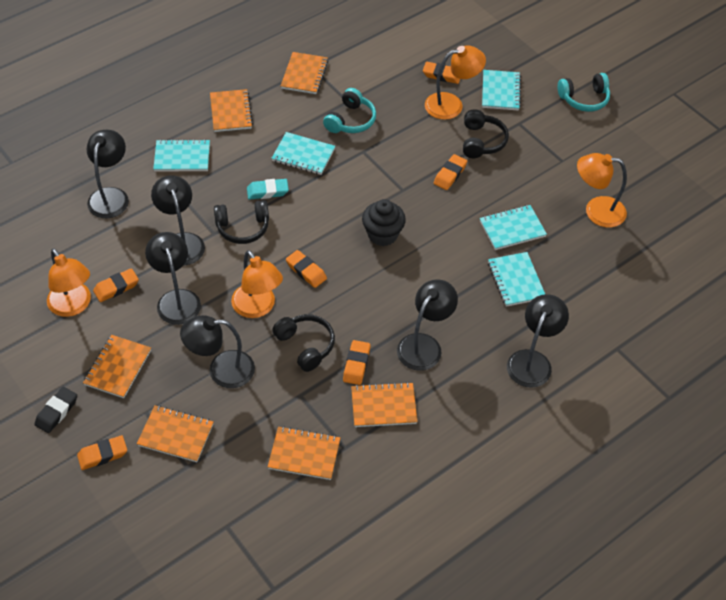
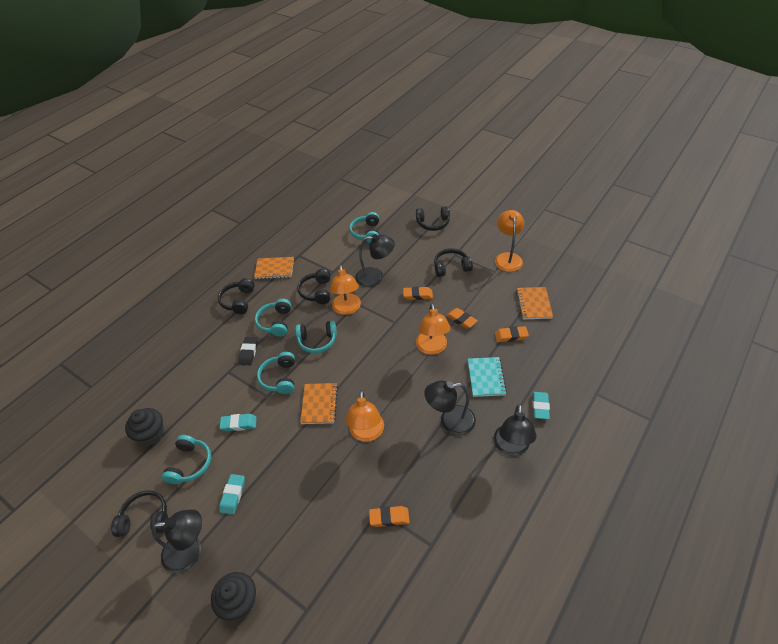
black cupcake: [362,199,406,246] = 1 -> [125,408,164,445] [211,572,256,621] = 2
black headphones: [214,200,269,244] [272,314,335,372] [463,109,509,158] = 3 -> [111,490,168,537] [218,278,255,314] [297,269,330,304] [416,206,450,231] [434,248,473,277] = 5
black lamp: [87,130,129,218] [145,232,201,325] [151,175,205,266] [180,315,255,388] [397,279,458,371] [507,294,569,388] = 6 -> [152,509,202,573] [355,234,395,287] [424,381,476,435] [493,404,537,456] = 4
orange eraser: [77,435,127,470] [93,268,139,302] [286,250,327,288] [343,340,370,385] [423,62,460,84] [434,154,467,190] = 6 -> [369,506,410,527] [403,287,433,300] [447,308,478,329] [495,326,529,342] = 4
orange notebook: [83,335,151,398] [137,406,213,462] [210,89,253,132] [268,426,340,480] [281,52,328,94] [351,382,417,427] = 6 -> [254,257,294,279] [300,383,338,424] [516,287,553,319] = 3
turquoise eraser: [247,179,289,200] = 1 -> [219,474,245,515] [220,414,257,431] [532,392,550,419] = 3
turquoise headphones: [323,88,376,133] [558,73,610,112] = 2 -> [162,435,211,484] [255,299,291,337] [257,352,295,394] [295,321,337,353] [349,212,380,243] = 5
turquoise notebook: [153,139,210,171] [271,132,335,175] [480,205,547,250] [482,70,521,111] [488,252,545,307] = 5 -> [468,357,507,397] = 1

